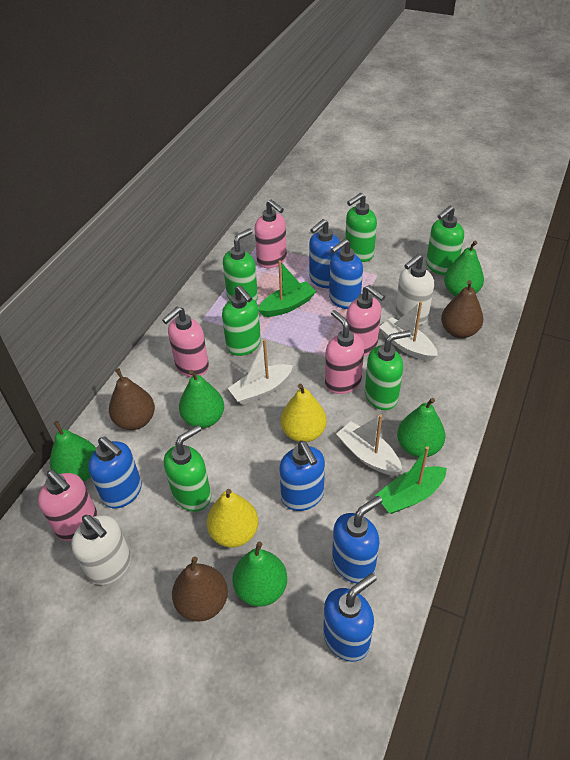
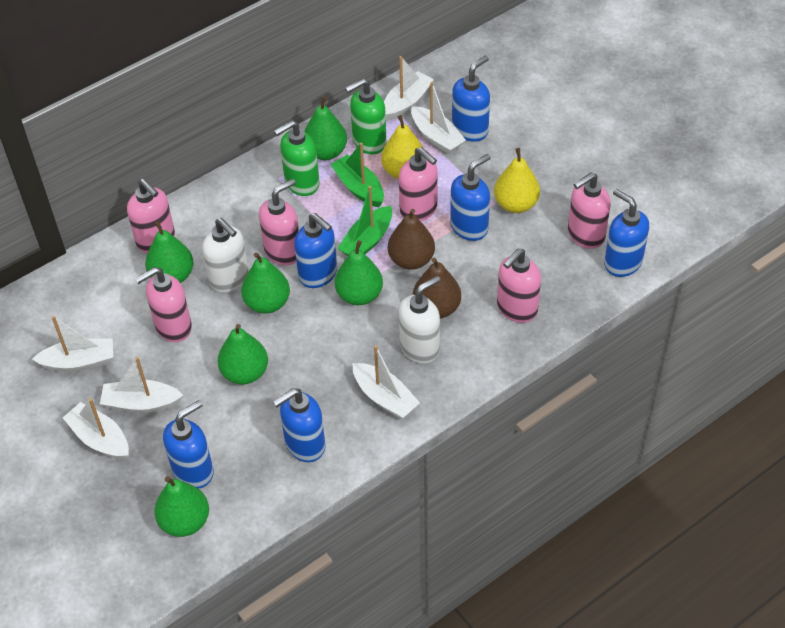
brown pear: [109,368,155,430] [172,556,228,622] [441,280,483,338] = 3 -> [388,209,435,270] [413,258,461,318] = 2
green pear: [50,421,96,482] [179,370,224,428] [232,541,287,607] [397,398,445,457] [444,241,484,296] = 5 -> [145,221,194,283] [154,476,209,537] [218,324,268,384] [241,252,290,314] [304,96,347,160] [335,240,383,305] = 6
green soap dispenser: [164,425,211,512] [222,285,261,356] [223,228,258,301] [345,193,377,262] [365,330,411,410] [426,206,464,275] = 6 -> [274,120,320,196] [345,78,387,154] = 2
pink soap dispenser: [38,470,97,541] [162,307,209,377] [254,199,287,268] [325,310,364,394] [346,285,385,356] = 5 -> [127,179,175,253] [135,267,192,342] [259,178,299,265] [399,147,438,221] [497,248,541,323] [568,172,611,249] = 6
white boat: [228,339,293,405] [336,414,402,476] [379,301,438,361] = 3 -> [32,316,113,372] [63,398,129,460] [100,357,184,413] [353,345,420,419] [384,56,434,121] [411,82,466,154] = 6

